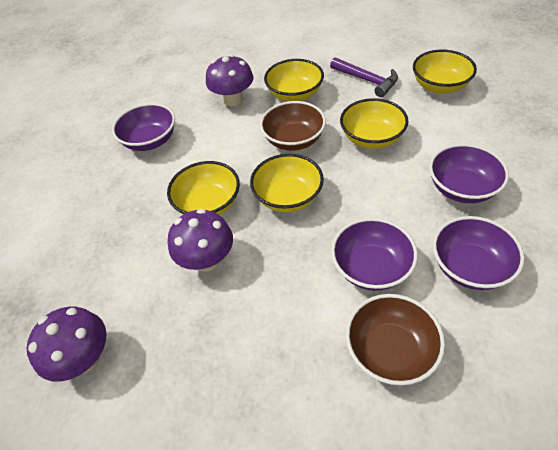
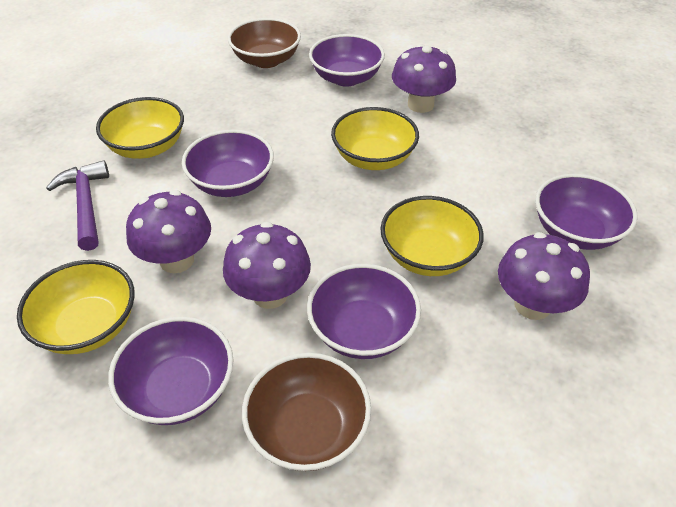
purple bowl: [112,103,175,151] [331,218,418,291] [429,144,509,203] [433,216,525,290] = 4 -> [108,317,233,425] [182,130,274,197] [307,264,421,359] [309,34,385,87] [535,174,638,250] = 5
purple mushroom: [27,307,106,382] [168,208,233,272] [206,54,254,106] = 3 -> [126,190,211,273] [223,222,311,309] [392,44,456,113] [498,232,590,320] = 4
yellow bowl: [167,161,240,215] [250,154,324,212] [264,59,324,101] [340,98,409,149] [413,50,477,94] = 5 -> [17,260,135,354] [96,97,184,159] [331,107,419,170] [380,196,484,276] = 4

